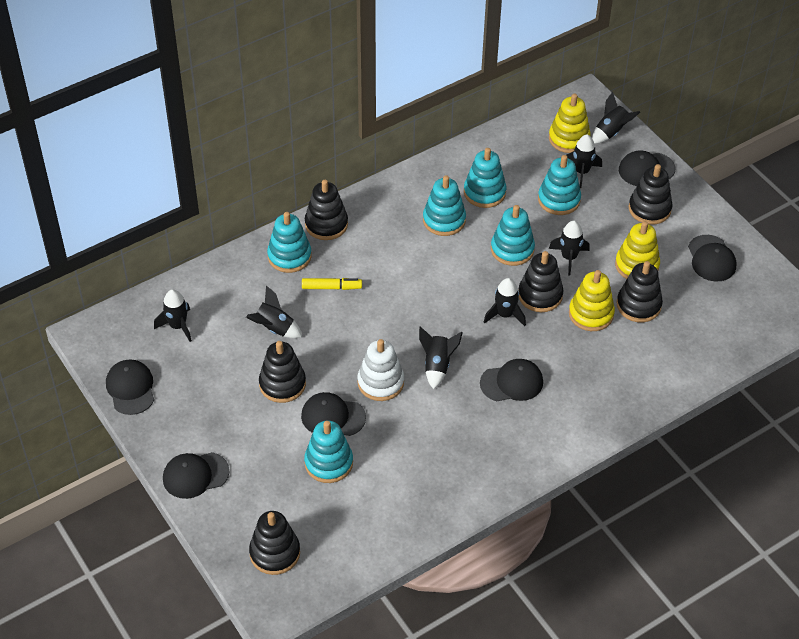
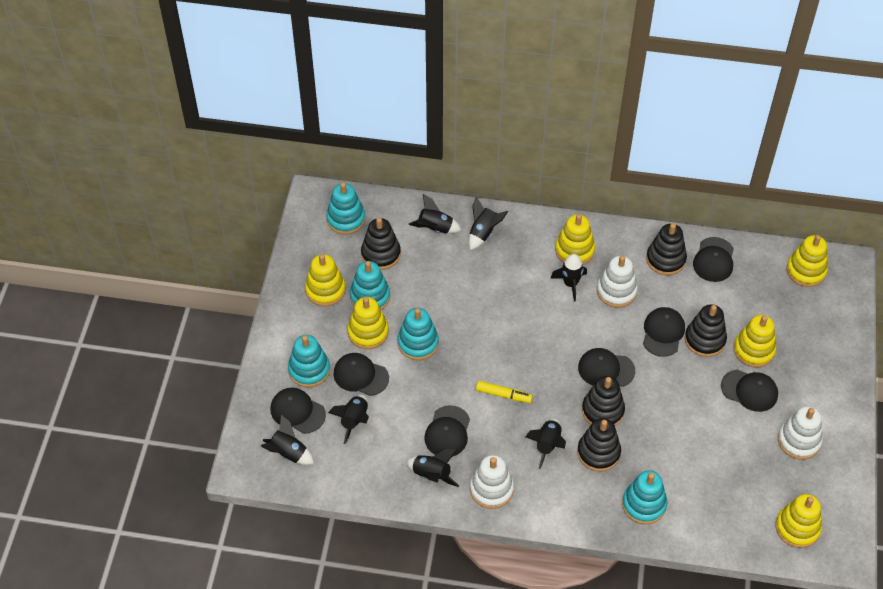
black cap: [106,360,154,415] [163,452,229,499] [301,392,366,436] [480,359,543,402] [619,150,675,186] [688,235,737,282] = 6 -> [270,388,326,434] [334,353,389,396] [424,405,470,457] [578,348,635,387] [643,307,685,357] [693,237,734,282] [721,370,778,412] = 7
black stacking toy: [249,511,300,575] [259,341,306,403] [305,180,348,240] [519,251,564,312] [617,261,663,322] [629,164,672,225] = 6 -> [361,218,401,270] [577,418,621,472] [582,376,625,426] [646,223,687,275] [685,304,727,357] = 5
turquoise stacking toy: [267,212,312,273] [304,420,353,483] [423,175,466,236] [464,148,506,208] [491,205,535,266] [538,155,581,215] = 6 -> [288,335,330,388] [326,182,365,234] [350,261,390,310] [397,308,439,360] [622,470,667,524] = 5
white stacking toy: [357,339,404,401] = 1 -> [470,455,514,509] [597,256,638,308] [778,406,823,460] = 3
yellow stacking toy: [549,94,591,153] [569,270,615,331] [615,221,660,279] = 3 -> [305,254,346,306] [347,297,389,349] [555,214,595,265] [733,315,776,367] [775,494,822,548] [786,235,828,287] = 6

